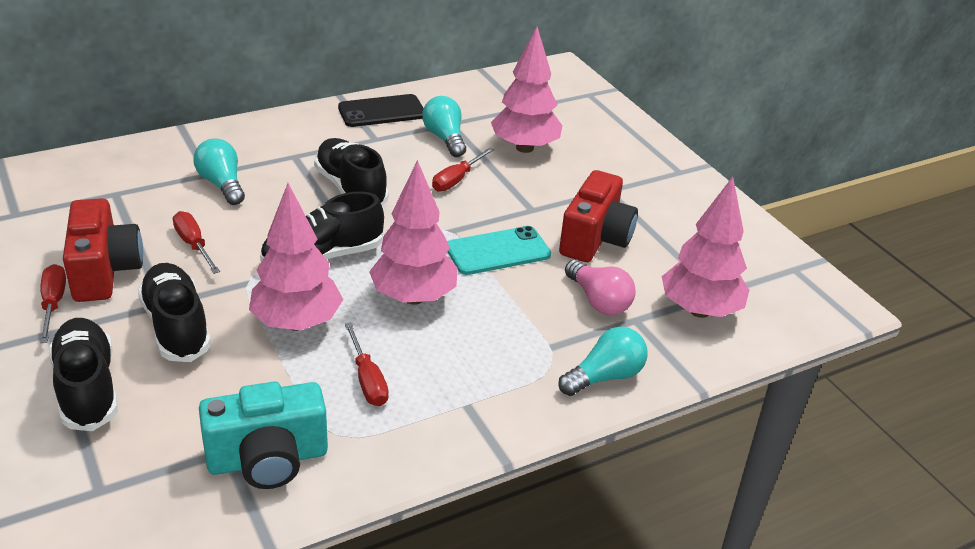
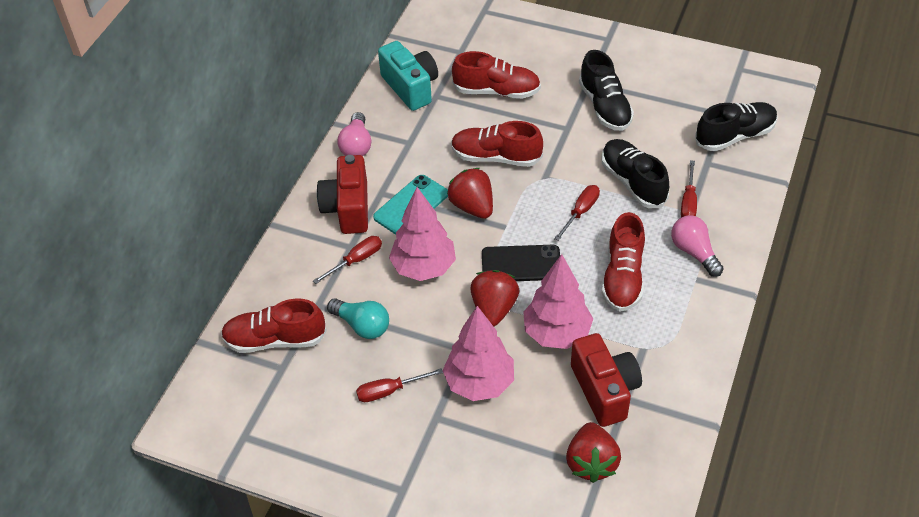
black shoe: [49,318,118,431] [138,263,211,362] [260,191,384,262] [314,138,389,205] = 4 -> [579,50,634,131] [602,139,669,208] [695,102,778,151] = 3
pink light bulb: [565,259,636,315] = 1 -> [337,112,371,156] [671,216,724,277] = 2
pink tree: [249,183,343,331] [369,160,458,305] [491,27,562,153] [662,177,749,318] = 4 -> [389,187,456,281] [442,306,514,401] [523,254,593,349] = 3
red shoe: none = 0 -> [221,299,327,353] [451,121,543,167] [452,51,541,99] [602,212,645,312] = 4
red strawberry: none = 0 -> [447,168,493,219] [470,270,519,327] [566,422,621,483] = 3
turquoise light bulb: [194,138,245,205] [422,96,466,157] [558,326,648,396] = 3 -> [327,298,389,339] = 1

